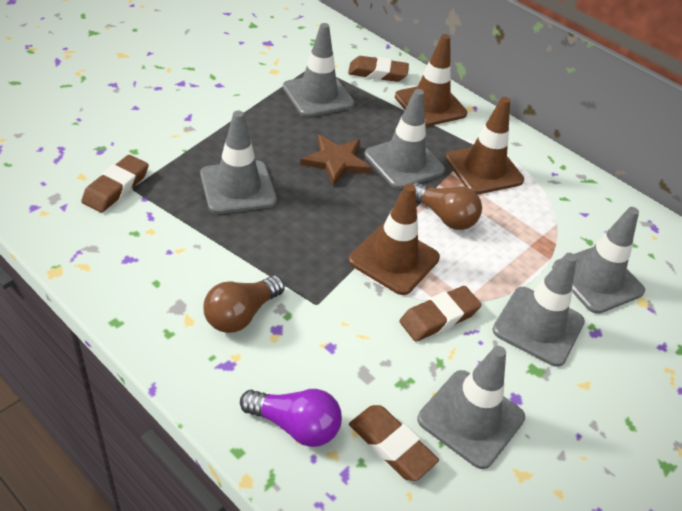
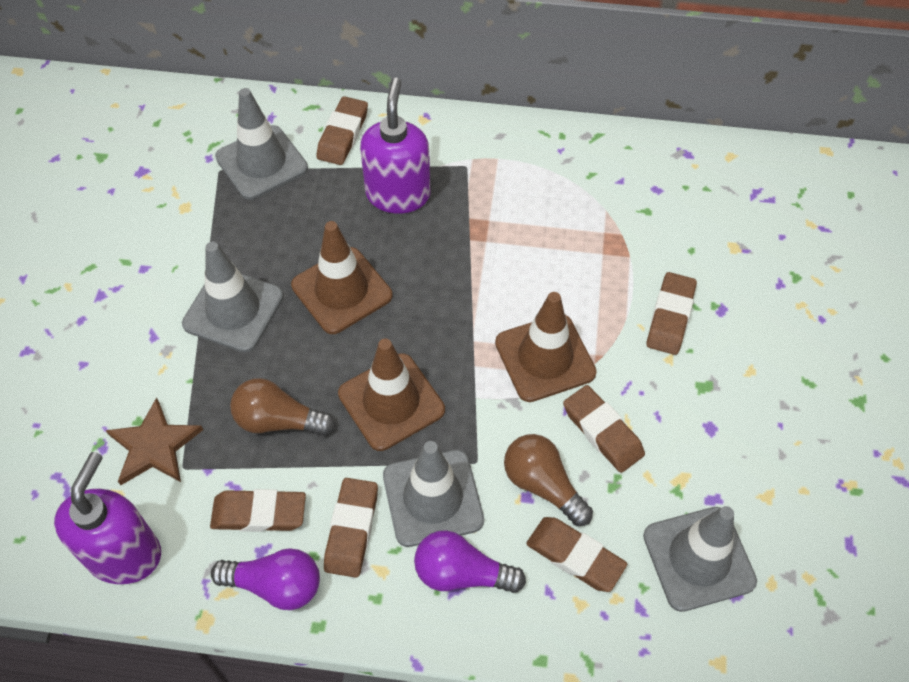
brown eraser: [81,155,149,213] [348,56,409,82] [349,405,439,481] [399,286,482,342] = 4 -> [210,489,306,532] [316,96,368,165] [324,478,378,578] [526,517,627,592] [563,385,645,473] [647,272,697,355] = 6
grey traffic cone: [200,111,277,214] [283,23,354,117] [365,89,445,189] [417,346,525,469] [493,253,585,367] [552,207,645,314] = 6 -> [182,242,284,352] [215,88,308,200] [383,441,484,547] [643,506,757,612] = 4
purple light bulb: [240,389,342,447] = 1 -> [211,548,320,610] [414,530,526,593] = 2
purple soap dispenser: none = 0 -> [54,452,161,584] [360,78,431,214] = 2

